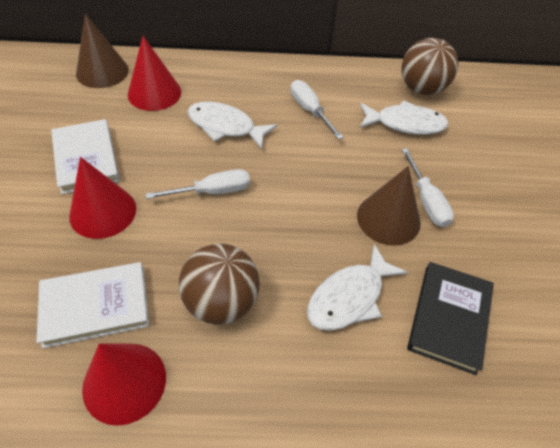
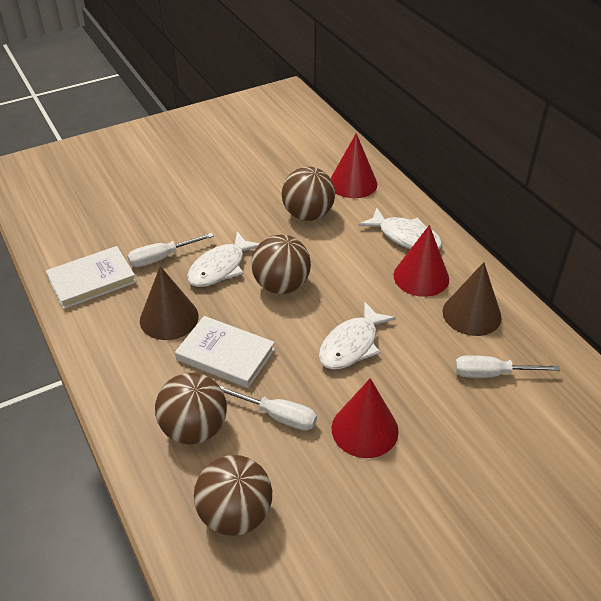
black book: [407,262,494,375] = 1 -> none = 0
brown ball: [179,244,260,325] [402,38,458,95] = 2 -> [155,373,227,444] [194,455,272,536] [251,235,311,294] [282,167,335,221] = 4

